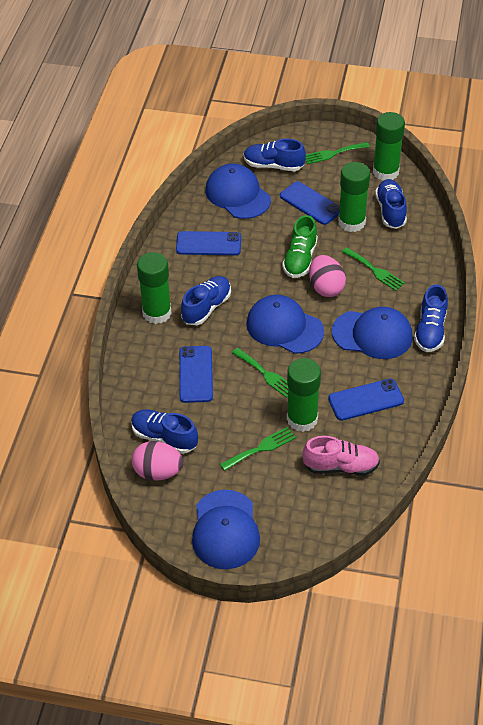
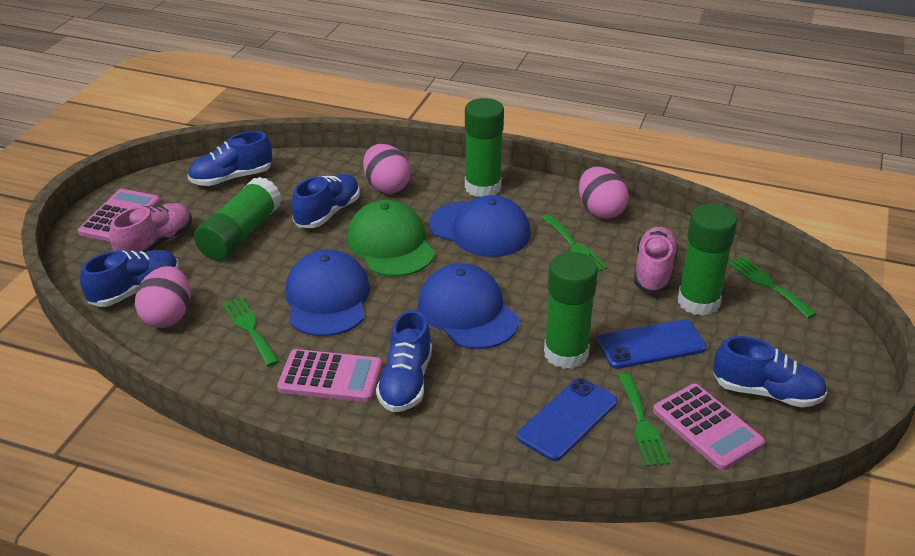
blue cap: [192,490,260,569] [206,164,271,219] [246,295,324,354] [332,307,413,359] = 4 -> [285,250,370,336] [417,263,519,349] [429,195,531,257] = 3
blue phone: [176,231,241,255] [179,346,213,403] [280,181,340,225] [328,379,404,421] = 4 -> [517,378,617,461] [597,319,706,369] = 2
green cap: none = 0 -> [347,200,435,277] = 1
green shoe: [282,215,318,278] = 1 -> none = 0
pink calculator: none = 0 -> [78,189,160,242] [277,349,382,402] [653,384,765,470] = 3
pink egg: [132,441,184,481] [309,255,346,297] = 2 -> [135,266,191,328] [363,144,411,194] [579,167,629,219] = 3
pink shoe: [302,436,380,475] = 1 -> [110,203,192,252] [634,227,679,293] = 2

